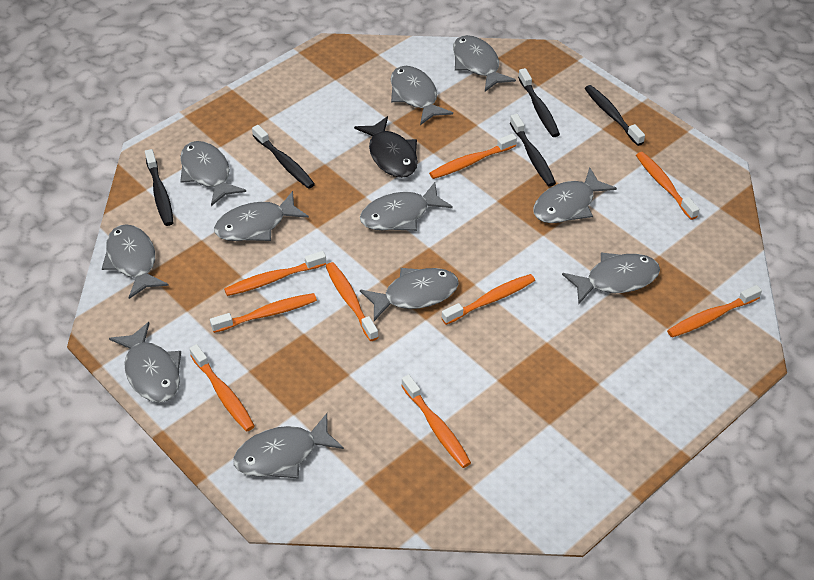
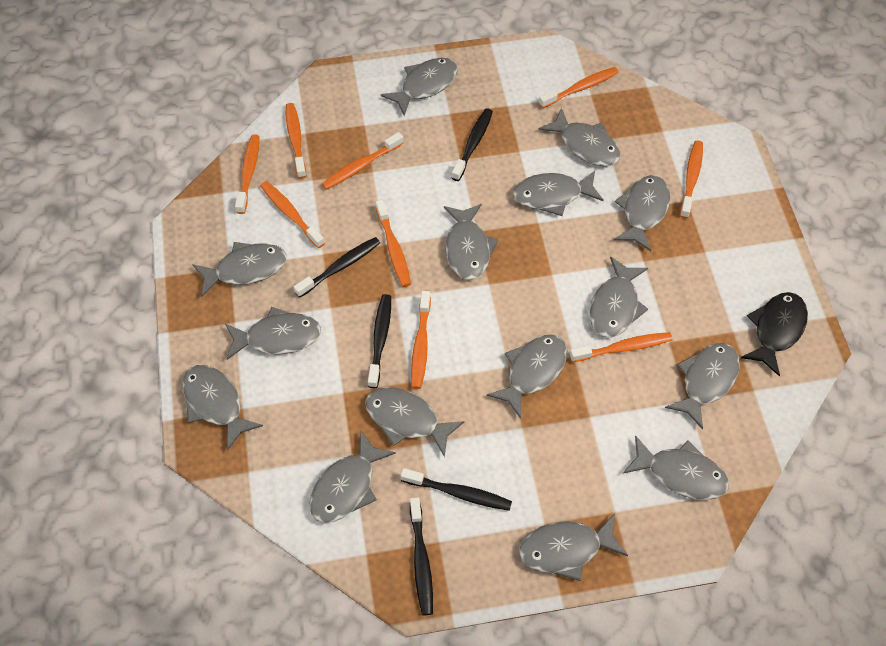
grey fish: [102,224,169,299] [109,322,181,403] [180,141,246,206] [214,191,309,241] [233,413,344,478] [360,182,453,231] [360,268,459,321] [391,66,453,125] [453,35,516,92] [533,167,617,223] [562,252,660,304] = 11 -> [182,365,263,451] [192,242,286,297] [225,307,321,360] [309,431,396,523] [365,387,464,457] [381,58,457,116] [444,204,498,280] [487,335,567,419] [513,171,604,216] [519,513,628,581] [538,108,620,166] [590,256,648,338] [614,175,670,251] [623,435,729,500] [665,343,740,430] = 15

